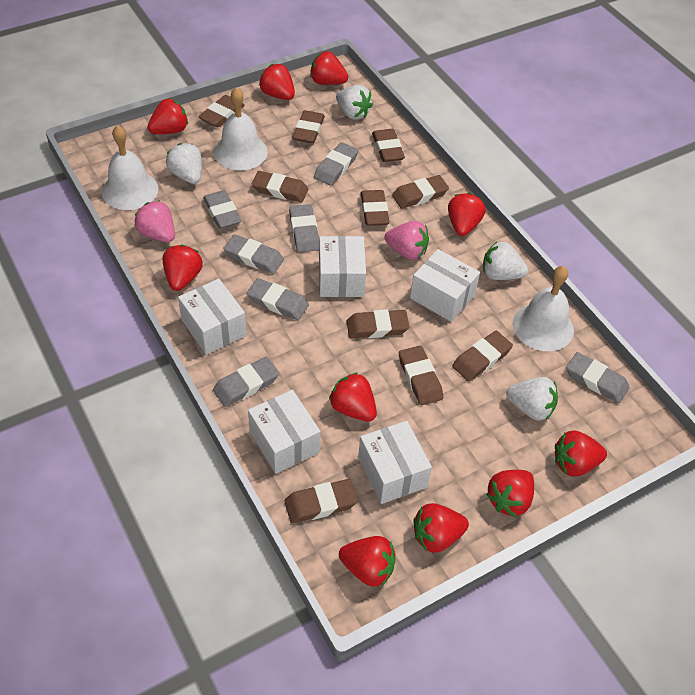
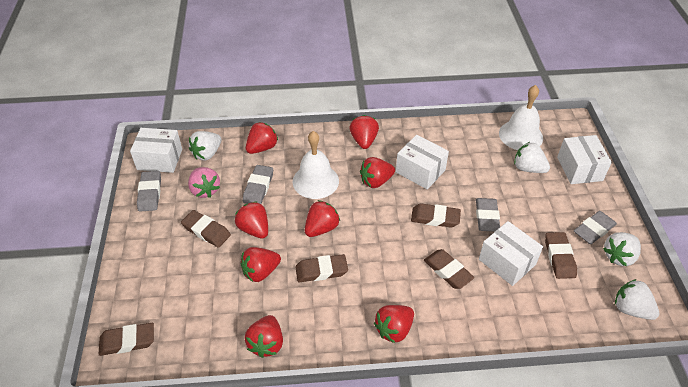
brown eraser: [198,95,245,127] [251,171,308,202] [284,479,358,524] [293,110,325,144] [347,309,409,339] [361,190,390,226] [372,129,405,162] [392,175,449,209] [399,346,443,405] [452,331,513,381] = 10 -> [99,323,154,356] [181,210,231,248] [296,254,348,282] [411,203,461,228] [424,249,474,289] [545,232,577,279] = 6
grey eraser: [203,190,242,229] [213,357,279,407] [223,234,284,274] [247,278,309,320] [289,204,319,253] [314,142,358,185] [566,352,629,403] = 7 -> [137,171,161,212] [243,165,273,204] [476,198,500,232] [574,211,617,244] = 4
pink strawberry: [135,200,175,242] [385,221,429,260] = 2 -> [188,167,220,198] = 1
red strawberry: [148,98,188,134] [163,245,203,291] [259,64,295,100] [310,51,348,85] [329,372,377,422] [339,536,396,587] [413,503,469,553] [448,193,486,236] [486,470,534,517] [555,431,607,477] = 10 -> [235,201,268,239] [240,247,281,282] [245,315,283,358] [246,122,278,154] [305,200,340,237] [349,115,379,149] [360,157,395,188] [374,305,414,343] = 8
white bell: [102,125,159,210] [214,87,268,171] [513,266,574,351] = 3 -> [293,131,339,199] [499,85,543,150] = 2
white box: [178,279,247,355] [248,390,320,474] [319,236,366,297] [358,421,432,504] [410,249,480,322] = 5 -> [130,128,182,173] [396,135,449,189] [479,221,543,286] [557,135,612,184] = 4

